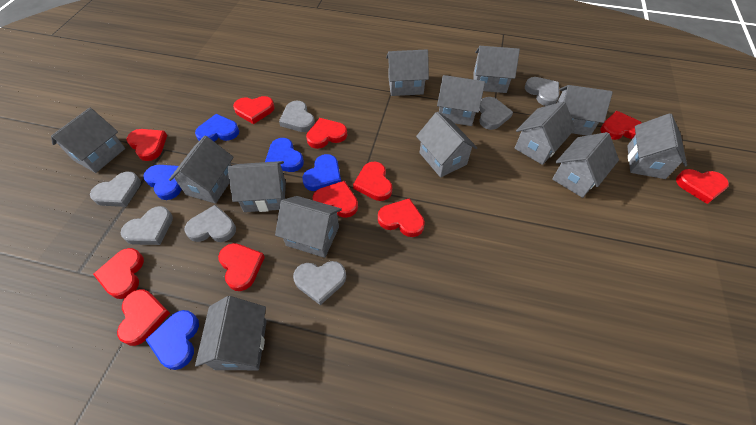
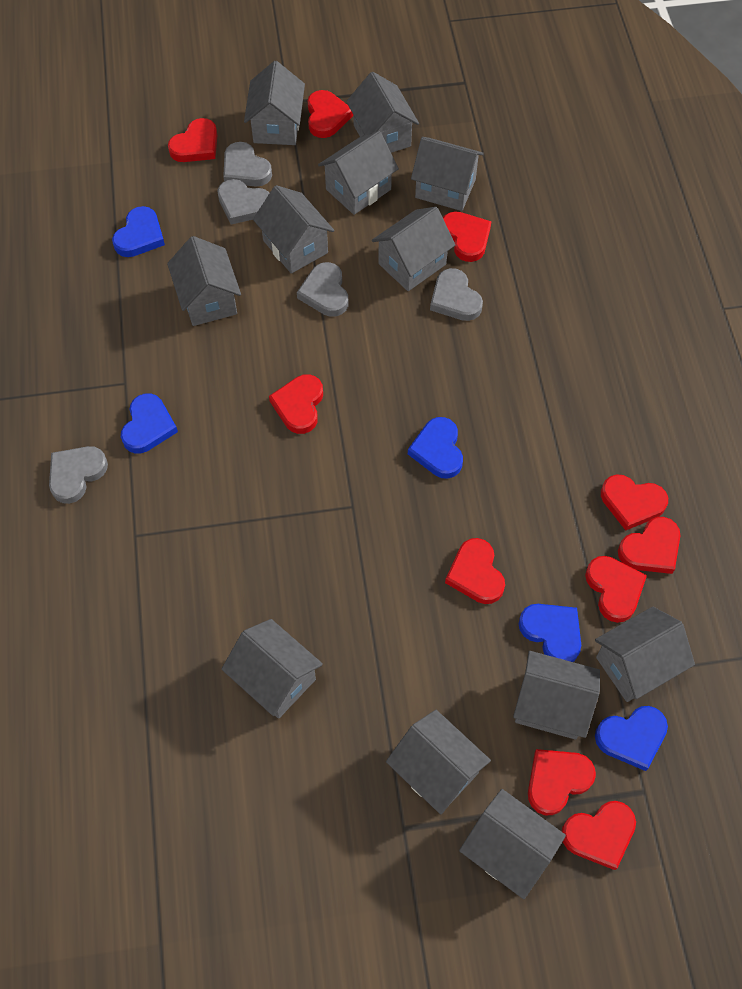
grey heart: [90,171,141,207] [120,206,173,245] [184,204,236,242] [279,101,315,132] [293,261,346,305] [479,97,513,130] [525,77,559,106] = 7 -> [49,446,108,504] [217,179,269,224] [223,142,272,186] [297,262,348,317] [430,268,483,321] = 5
grey house: [51,108,125,173] [169,136,234,204] [195,296,267,370] [228,161,286,212] [275,196,342,258] [386,49,429,96] [416,112,477,178] [437,75,485,126] [474,46,520,93] [515,101,576,165] [552,132,619,198] [557,85,613,136] [627,113,687,179] = 13 -> [167,236,241,326] [222,619,323,719] [244,61,305,145] [253,185,334,274] [318,131,399,215] [346,72,419,153] [372,207,455,291] [386,710,491,815] [411,137,484,211] [459,789,566,899] [513,651,600,740] [595,607,695,702] = 12
red heart: [93,248,144,299] [117,289,170,346] [126,129,167,161] [218,243,265,291] [233,96,275,124] [306,118,347,149] [313,181,358,218] [353,162,392,201] [378,198,425,237] [600,111,642,140] [676,169,729,204] = 11 -> [168,118,217,162] [269,374,323,434] [308,90,353,138] [443,211,492,262] [445,538,505,604] [528,749,596,815] [562,801,636,870] [585,556,647,623] [601,474,668,530] [618,517,680,574] = 10

